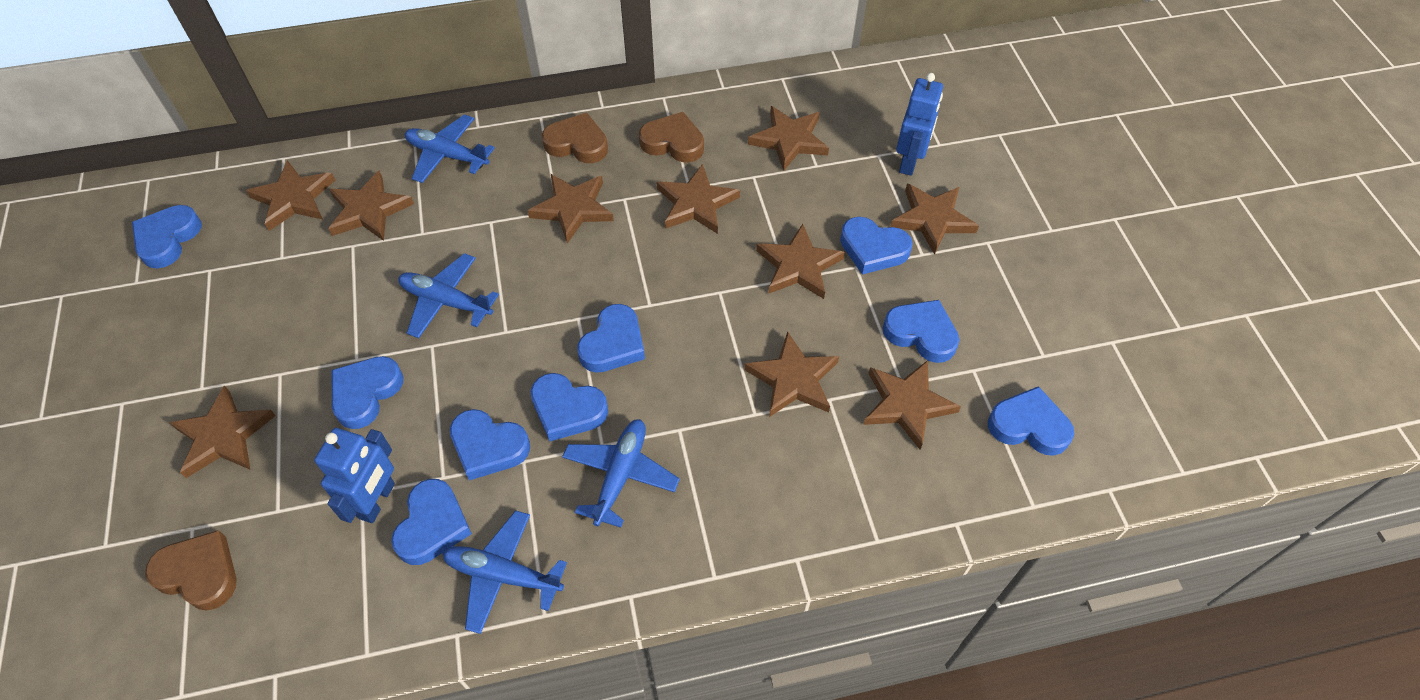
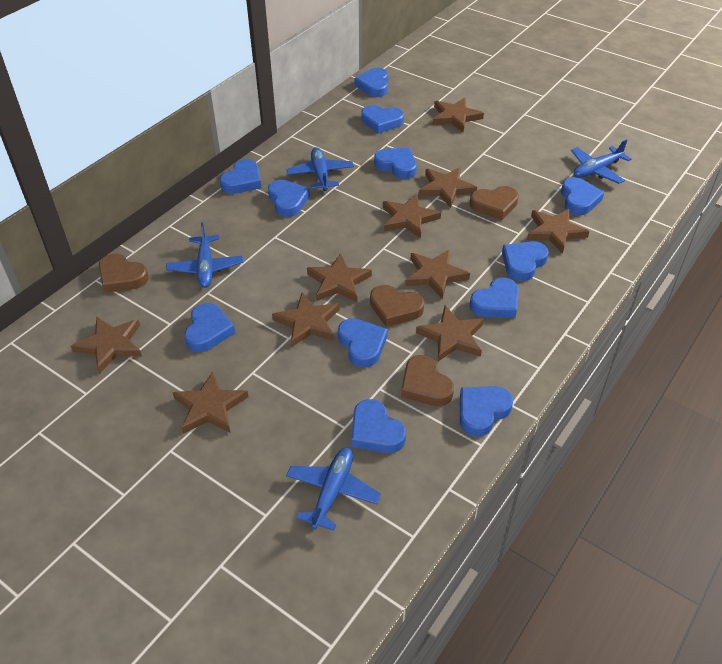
blue heart: [132,205,202,268] [332,356,404,429] [391,479,472,565] [450,409,530,481] [530,373,608,441] [577,304,645,373] [840,217,913,275] [883,300,959,363] [988,386,1074,456] = 9 -> [184,303,235,352] [220,159,261,194] [268,180,310,217] [338,318,388,368] [351,399,406,453] [355,68,388,97] [361,105,404,134] [374,148,417,179] [460,386,513,437] [470,277,519,318] [502,241,549,281] [561,177,604,215] = 12
blue robot: [314,428,395,523] [896,73,943,176] = 2 -> none = 0
brown heart: [145,530,237,611] [542,113,608,163] [639,112,704,163] = 3 -> [99,254,149,293] [370,285,424,327] [401,355,454,406] [470,186,519,220] = 4

